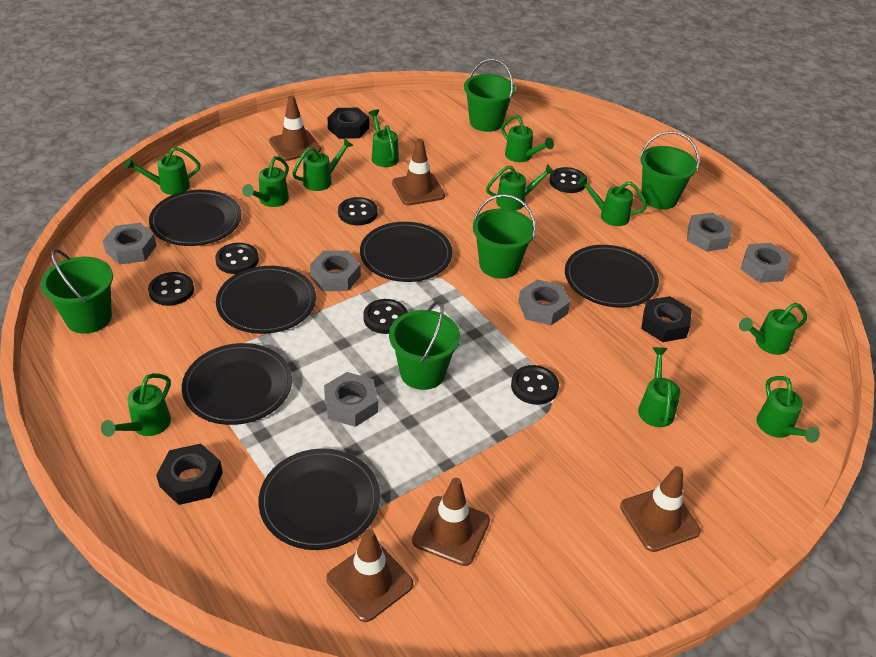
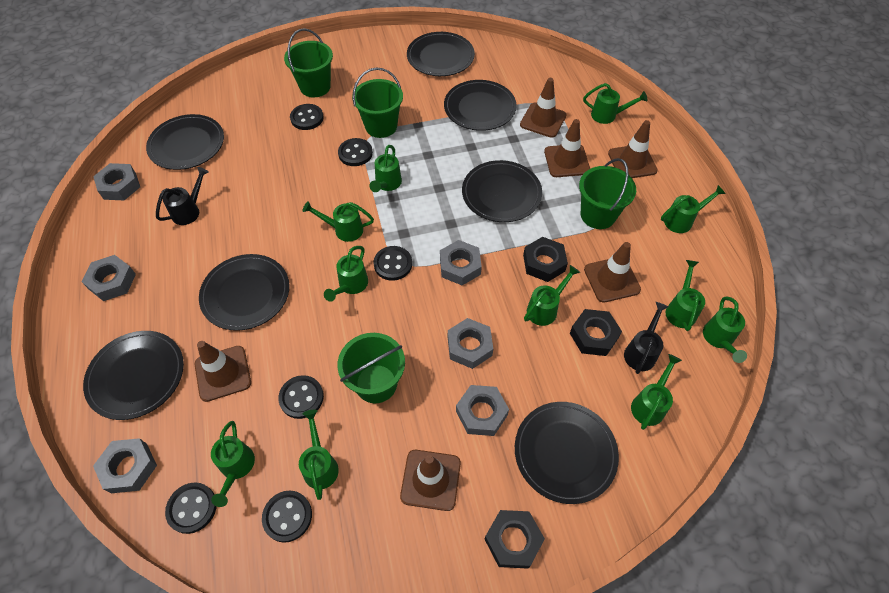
black plate: [149,190,242,246] [182,343,292,425] [216,266,316,334] [259,448,380,550] [360,222,452,282] [565,245,659,307] = 6 -> [83,331,184,420] [146,114,224,170] [199,254,290,331] [407,32,475,76] [444,80,517,131] [462,160,542,222] [515,402,619,504] = 7
black watering can: none = 0 -> [156,167,209,225] [624,302,669,374] = 2
brown traffic cone: [269,95,321,161] [326,529,413,622] [392,139,445,206] [412,478,490,566] [620,466,701,552] = 5 -> [195,341,251,402] [400,450,461,511] [520,78,567,138] [544,119,590,177] [584,242,641,303] [608,120,658,178] = 6
green bucket: [41,249,113,334] [389,300,460,390] [464,59,515,132] [473,194,536,279] [640,131,699,209] = 5 -> [284,28,333,97] [337,333,405,403] [352,67,403,138] [579,158,636,229] = 4

